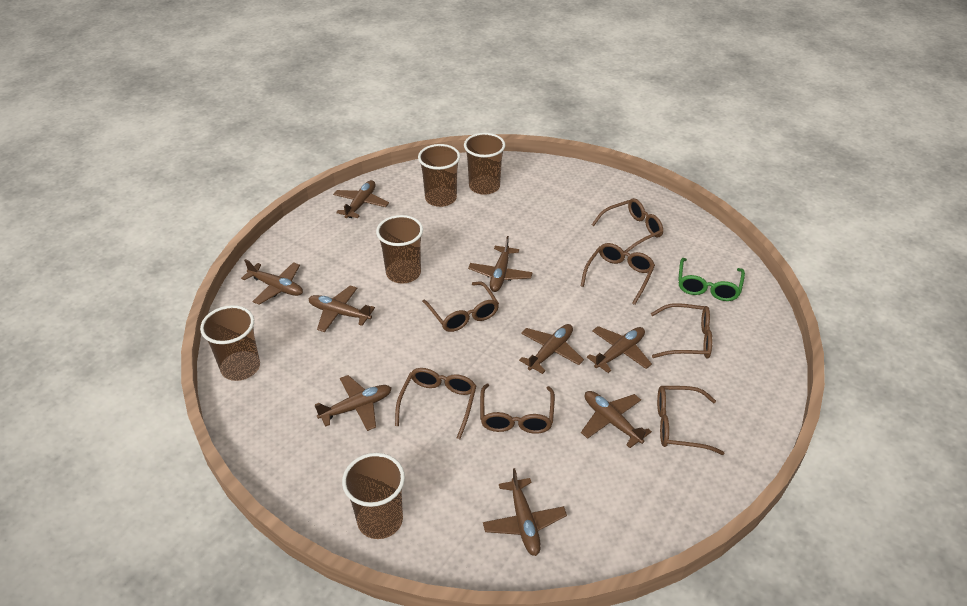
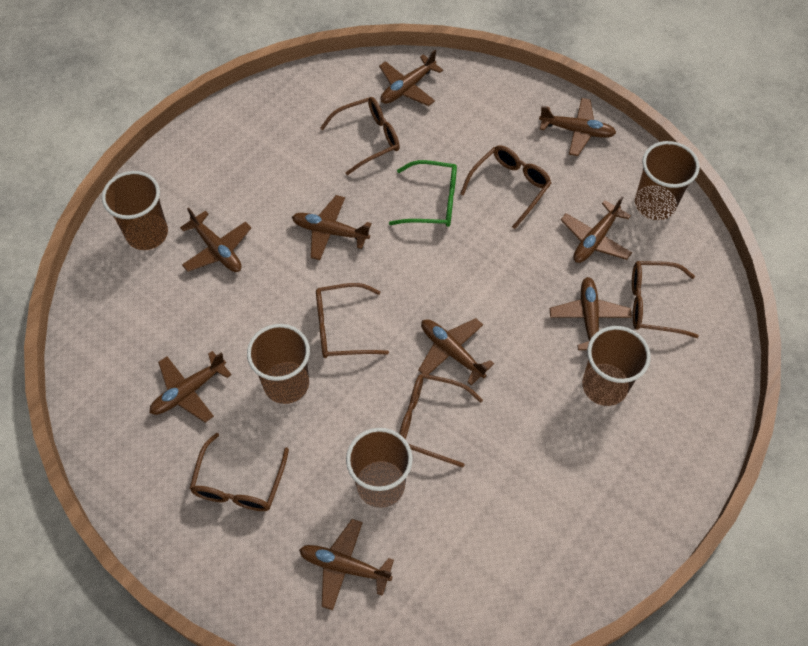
brown glasses: [395,368,476,439] [422,281,499,332] [480,383,555,434] [581,243,655,305] [592,198,663,252] [651,303,712,359] [657,386,725,455] = 7 -> [189,433,289,511] [316,283,389,358] [320,97,400,175] [399,373,483,468] [460,145,551,229] [632,261,699,338] = 6

